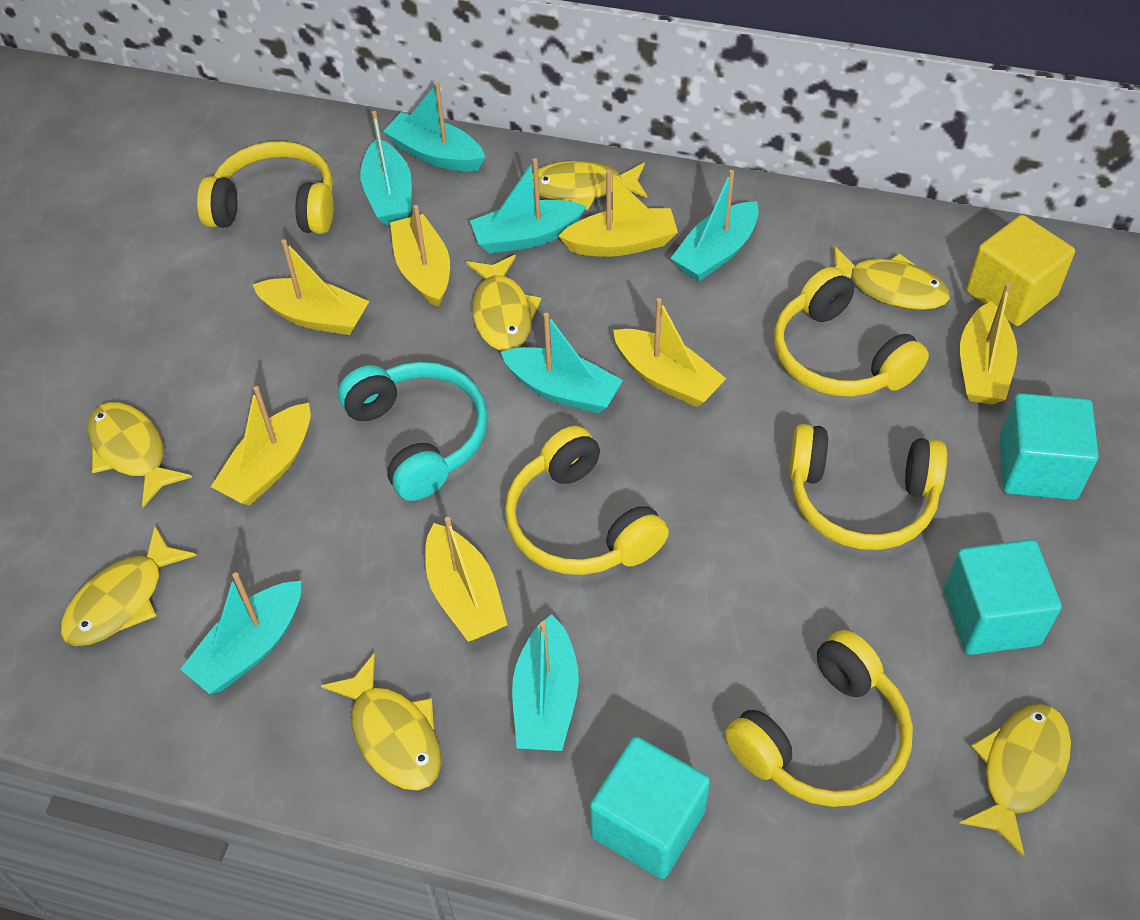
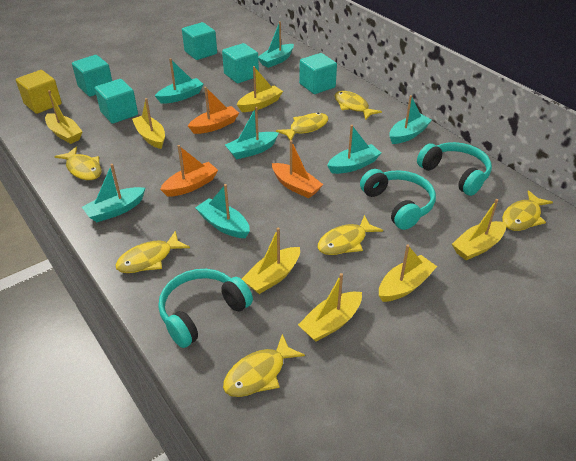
orange boat: none = 0 -> [160,145,218,197] [188,87,239,134] [272,140,324,198] = 3
turquoise cube: [590,736,710,879] [944,539,1062,655] [999,393,1099,500] = 3 -> [72,55,112,97] [95,79,138,124] [182,22,217,60] [222,43,259,84] [299,53,337,94] = 5
turquoise headphones: [338,362,488,501] = 1 -> [158,269,253,348] [360,169,436,230] [417,142,492,196] = 3
yellow headphones: [197,141,333,234] [505,426,669,575] [725,630,913,807] [774,267,929,397] [789,424,947,550] = 5 -> none = 0

